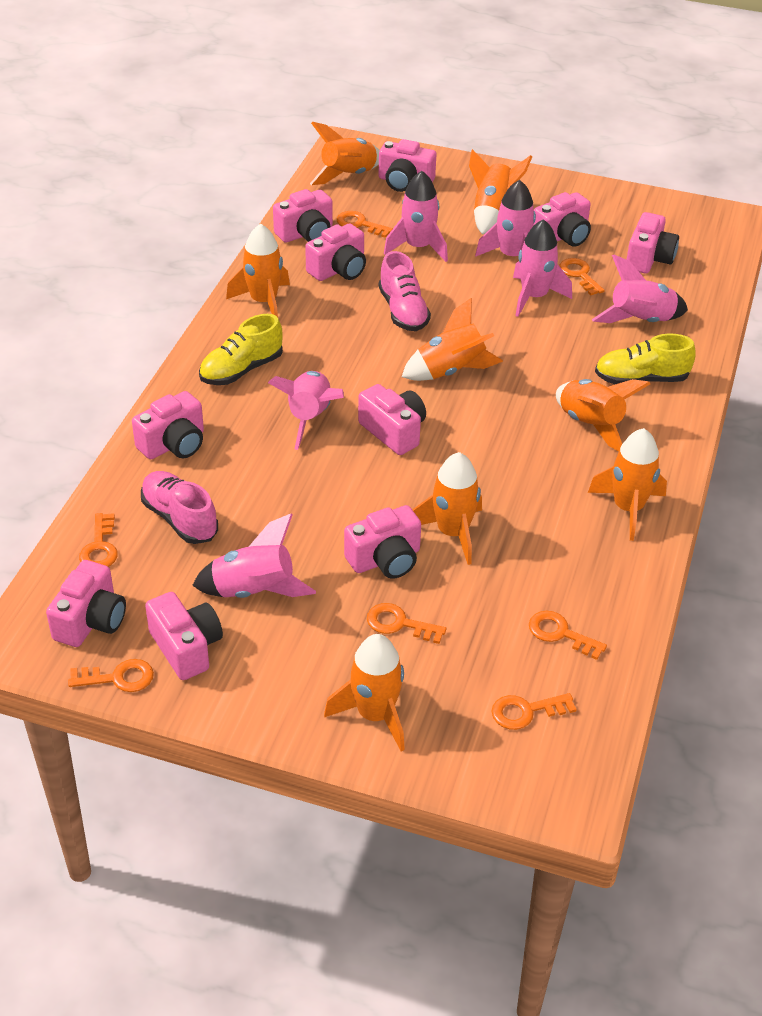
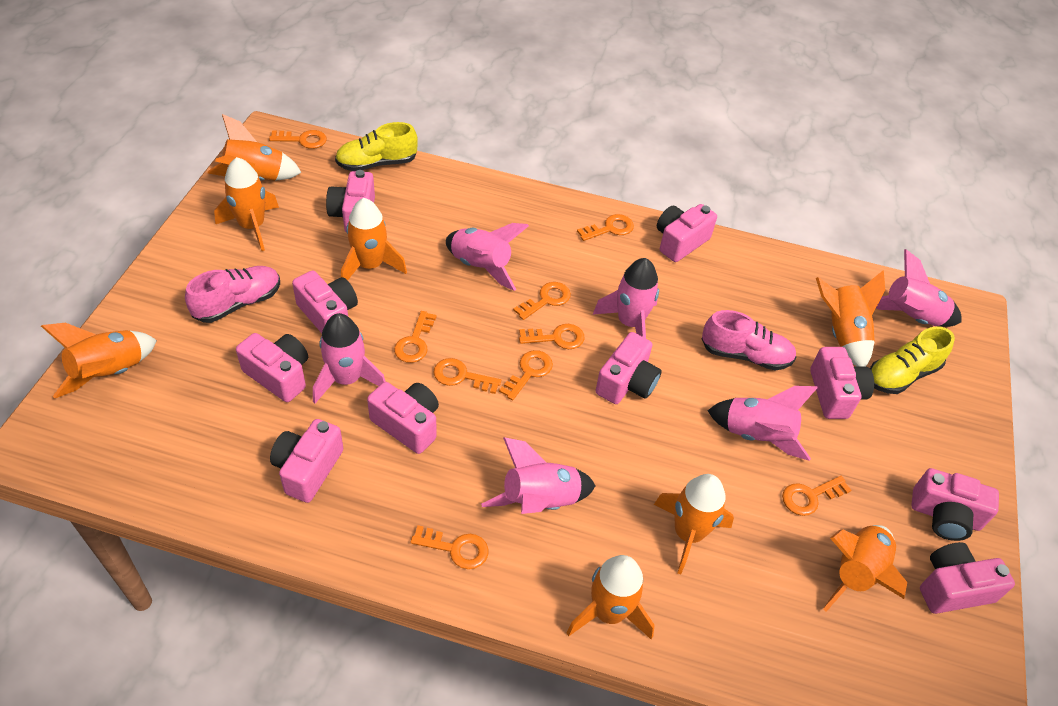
orange key: [68,659,154,692] [79,513,118,567] [337,211,393,238] [367,603,446,644] [491,693,576,730] [529,611,607,660] [560,258,605,295] = 7 -> [269,130,327,149] [394,311,437,363] [411,525,489,569] [433,358,501,394] [499,350,553,400] [513,282,571,320] [519,324,584,349] [577,214,634,241] [782,476,851,516] = 9

